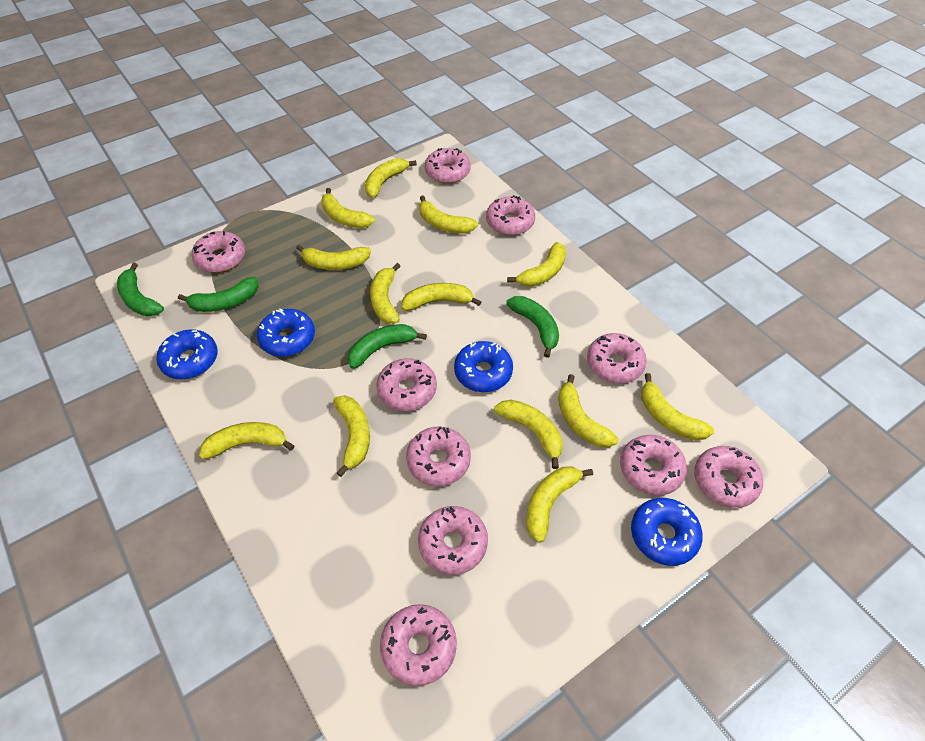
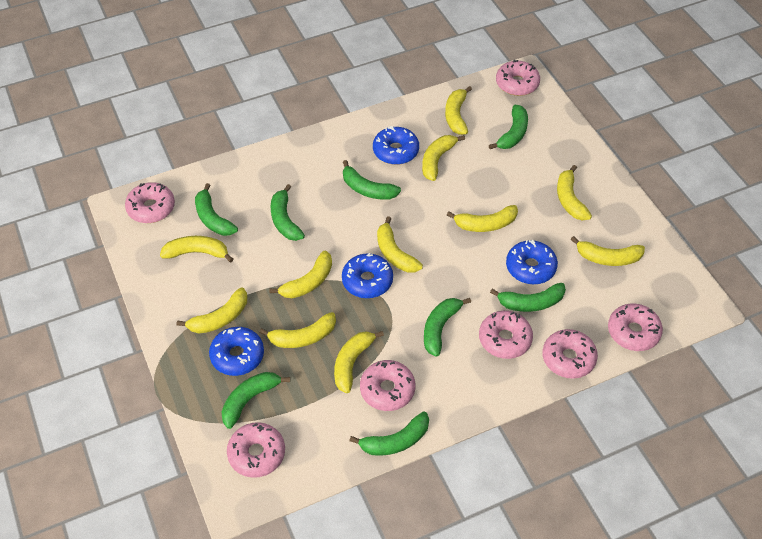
green banana: [117,263,164,317] [178,277,259,312] [347,324,427,369] [506,296,559,358] = 4 -> [195,183,238,236] [221,372,290,429] [270,184,305,241] [343,160,401,200] [349,411,429,456] [424,298,471,356] [489,105,528,149] [490,283,566,312] = 8
pink donut: [192,231,245,272] [376,358,437,411] [380,604,457,686] [406,426,471,487] [418,506,488,575] [425,148,471,184] [486,195,535,235] [587,333,647,383] [620,435,687,495] [694,446,763,508] = 10 -> [125,182,175,223] [227,422,285,478] [360,360,416,411] [479,311,533,359] [496,60,540,96] [542,329,598,379] [608,303,663,351] = 7
yellow banana: [199,422,295,459] [296,245,371,270] [321,188,375,228] [333,395,370,477] [365,158,417,198] [370,263,401,324] [402,283,481,311] [419,195,478,233] [494,400,563,469] [507,242,566,287] [526,467,593,543] [558,374,619,448] [641,373,714,440] = 13 -> [160,236,233,262] [177,287,247,333] [259,312,336,348] [269,251,332,298] [334,331,384,393] [377,216,423,273] [422,135,465,181] [445,86,472,135] [447,205,518,232] [557,165,592,221] [571,236,645,266] = 11

